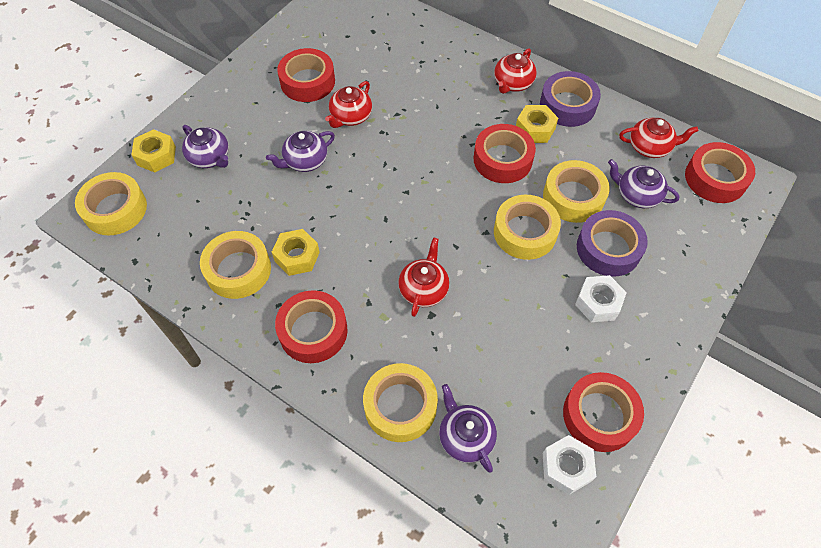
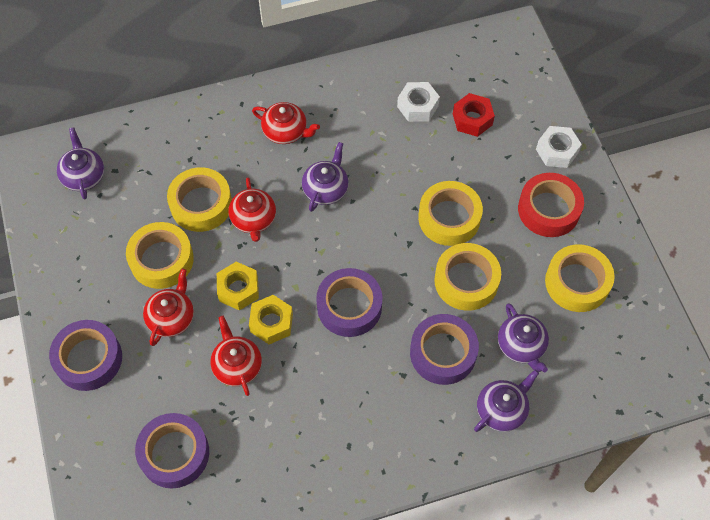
purple tape: [540,71,601,127] [577,210,648,277] = 2 -> [49,320,122,391] [135,413,209,488] [316,268,382,337] [410,314,479,385] = 4
red nut: none = 0 -> [453,93,495,137] = 1
red tape: [275,290,348,363] [277,48,335,102] [474,124,536,183] [563,372,644,452] [685,142,755,203] = 5 -> [518,173,584,237] = 1
yellow nut: [132,129,176,173] [272,229,320,276] [516,105,558,143] = 3 -> [217,262,259,310] [249,295,293,344] = 2

